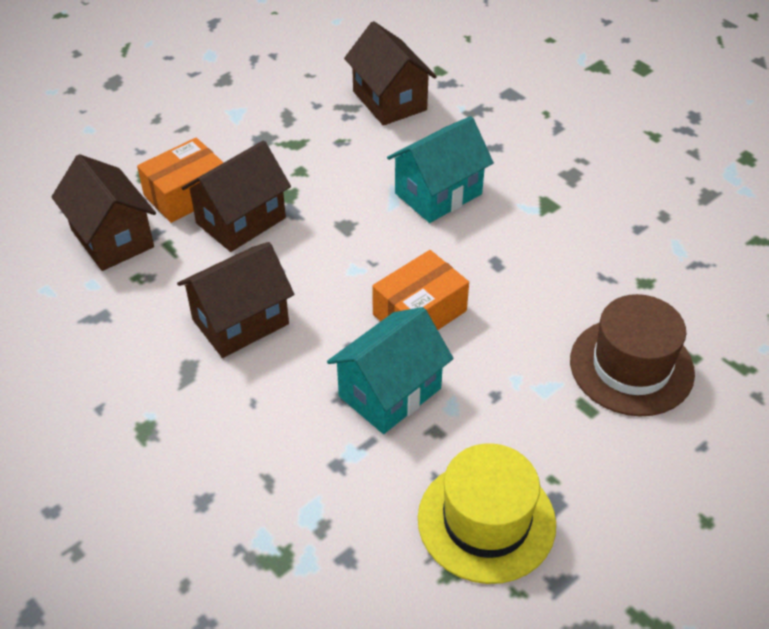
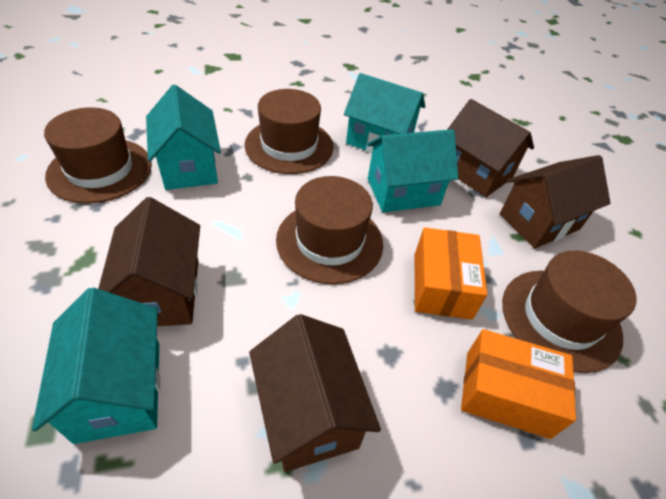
brown hat: [570,294,695,416] = 1 -> [44,107,152,204] [245,89,334,174] [276,176,383,284] [502,250,636,373] = 4
turquoise house: [327,307,453,434] [387,116,494,223] = 2 -> [32,288,160,444] [146,85,221,190] [344,73,425,153] [367,129,459,212] = 4
yellow hat: [418,443,556,584] = 1 -> none = 0

